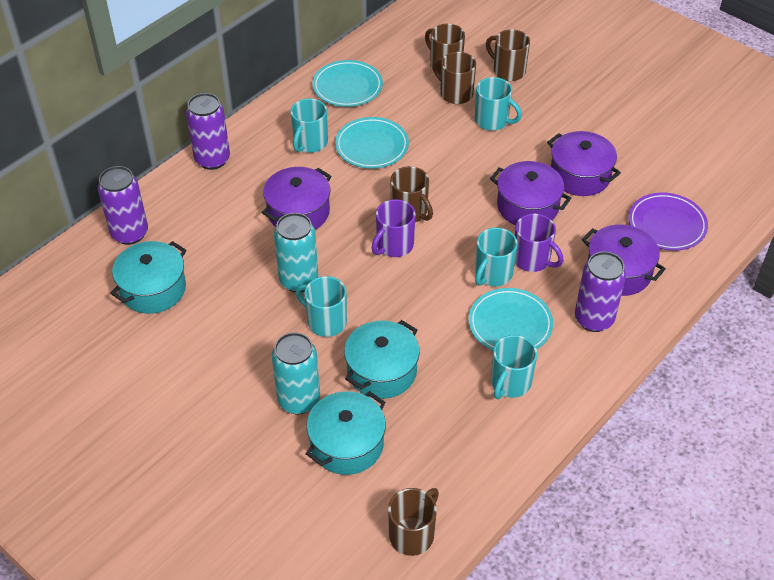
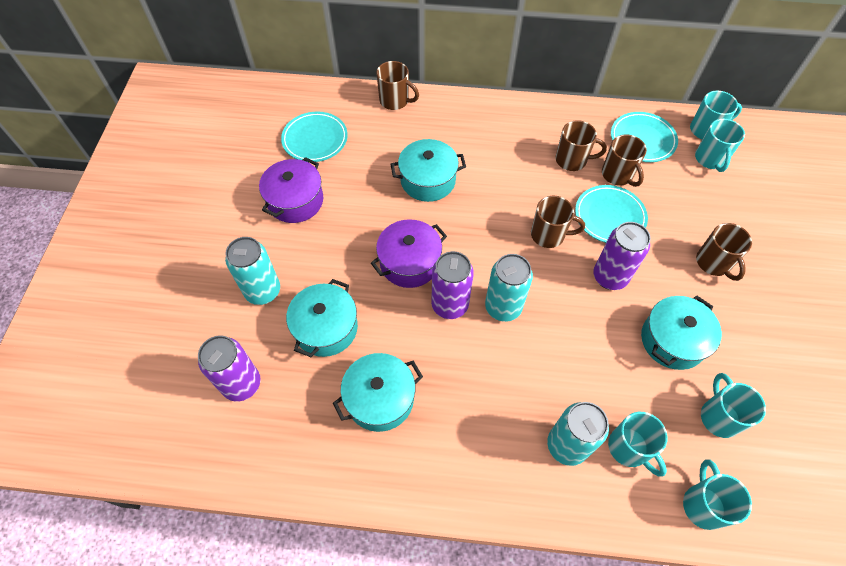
purple mug: [372,199,416,257] [515,214,563,272] = 2 -> none = 0
purple plate: [629,192,708,251] = 1 -> none = 0
purple pot: [262,167,331,230] [490,161,571,225] [547,131,621,196] [582,224,666,296] = 4 -> [259,157,323,223] [371,219,447,288] = 2
turquoise can: [272,332,320,414] [274,213,318,292] = 2 -> [225,237,280,305] [485,254,533,322] [547,402,609,466] = 3
turquoise pot: [110,241,186,314] [306,391,386,475] [344,320,420,399] = 3 -> [286,279,358,357] [333,353,423,432] [391,139,466,202] [641,296,722,370] = 4

